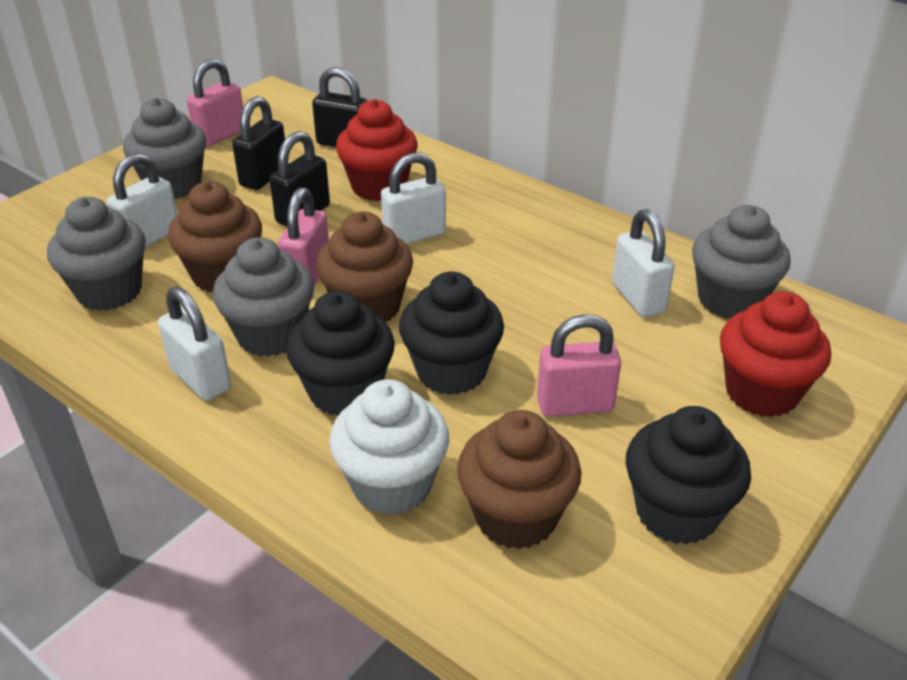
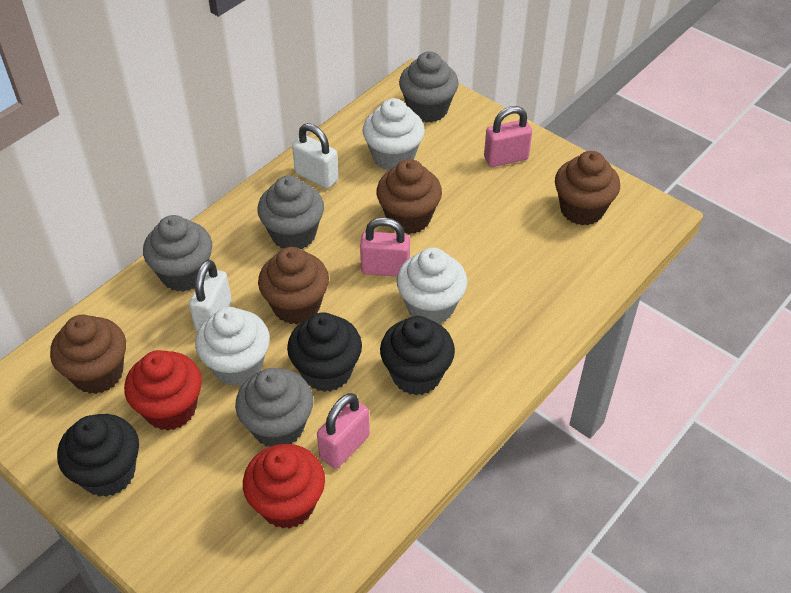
black padlock: [232,96,285,190] [269,131,330,227] [312,67,368,147] = 3 -> none = 0
brown cupcake: [168,181,262,292] [316,211,413,322] [457,410,582,549] = 3 -> [50,315,126,394] [258,247,329,324] [376,159,442,234] [555,151,620,225] = 4
white cupcake: [329,379,449,515] = 1 -> [195,307,270,386] [363,98,425,171] [397,248,467,324] = 3
white padlock: [107,153,178,248] [158,287,231,401] [381,152,446,244] [612,209,674,317] = 4 -> [189,260,232,331] [292,123,339,189] = 2

